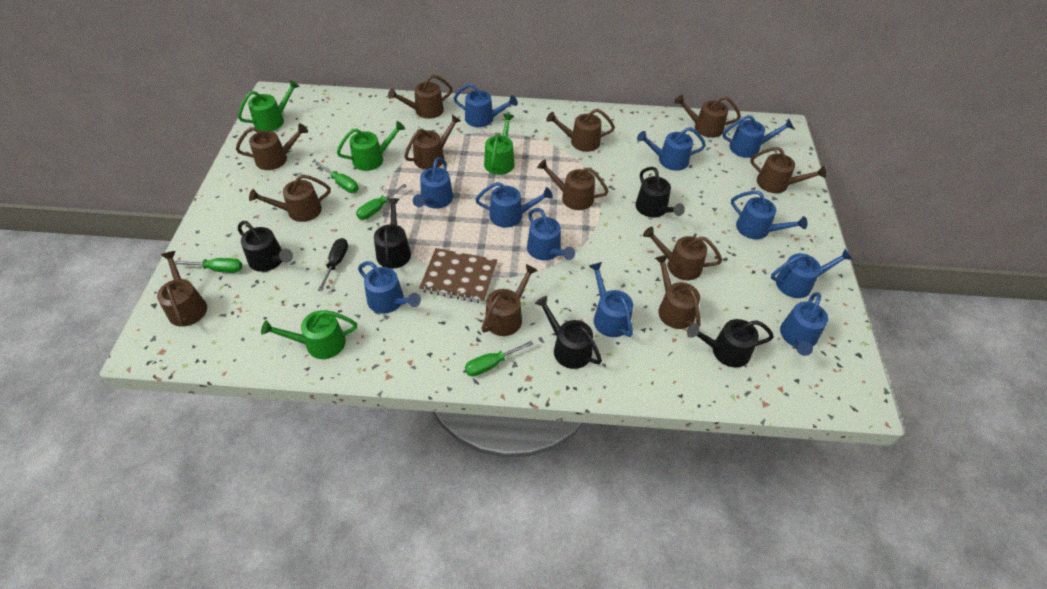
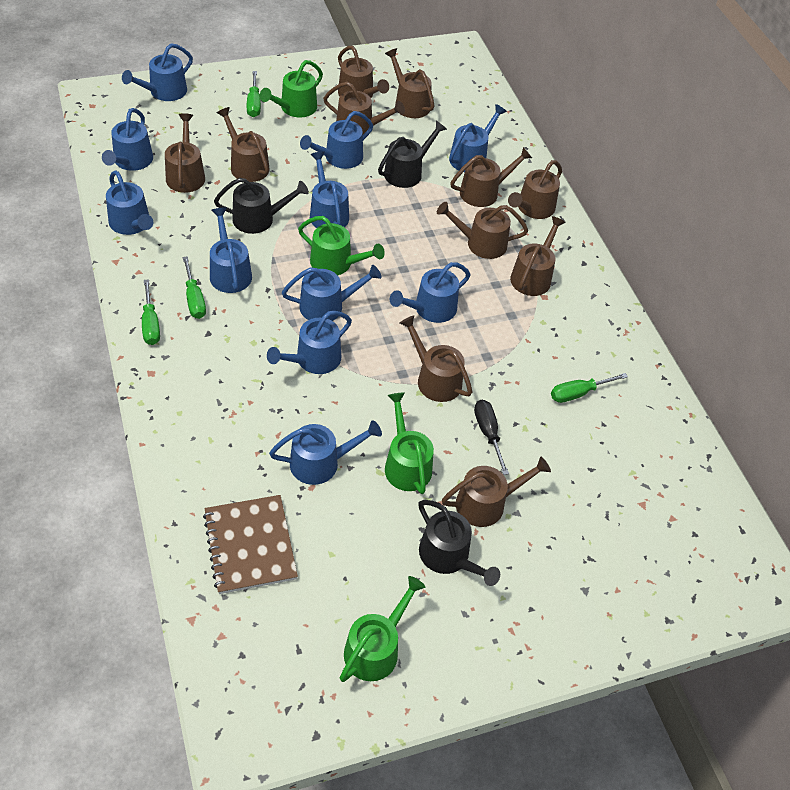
black watering can: [238,221,293,272] [374,198,411,269] [535,296,602,369] [635,167,685,218] [687,319,774,368] = 5 -> [214,178,309,234] [378,121,447,188] [418,500,500,586] = 3
brown watering can: [157,251,207,327] [236,123,308,170] [249,174,331,222] [388,75,453,119] [404,115,461,170] [481,264,538,336] [537,159,609,210] [546,109,615,152] [643,227,722,280] [655,255,701,329] [675,95,741,138] [750,147,826,193] = 12 -> [165,113,205,193] [217,107,269,182] [323,82,405,135] [338,46,389,98] [385,48,434,118] [400,316,473,402] [437,202,528,259] [442,457,551,527] [450,147,532,207] [508,160,562,219] [510,216,566,296] = 11

